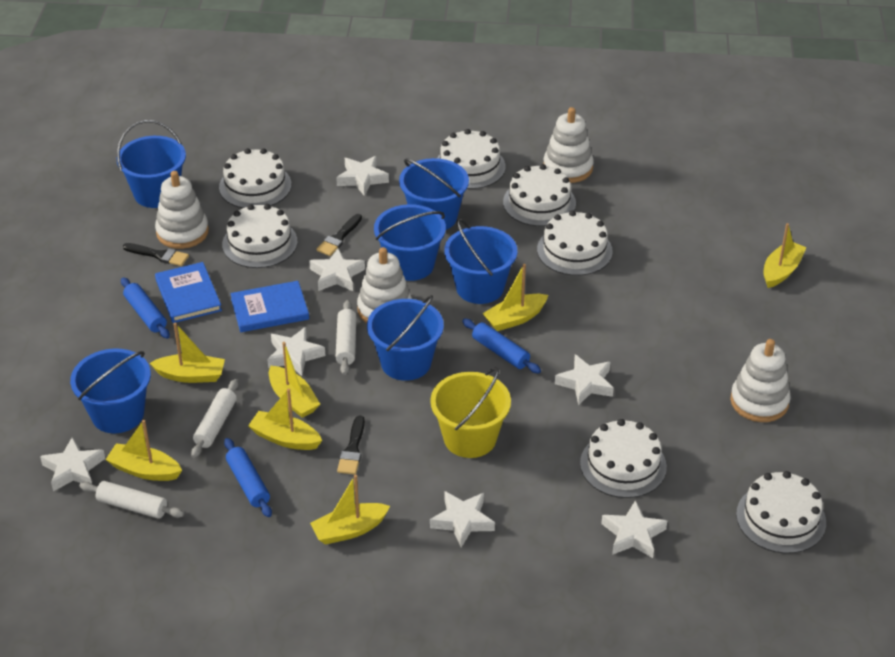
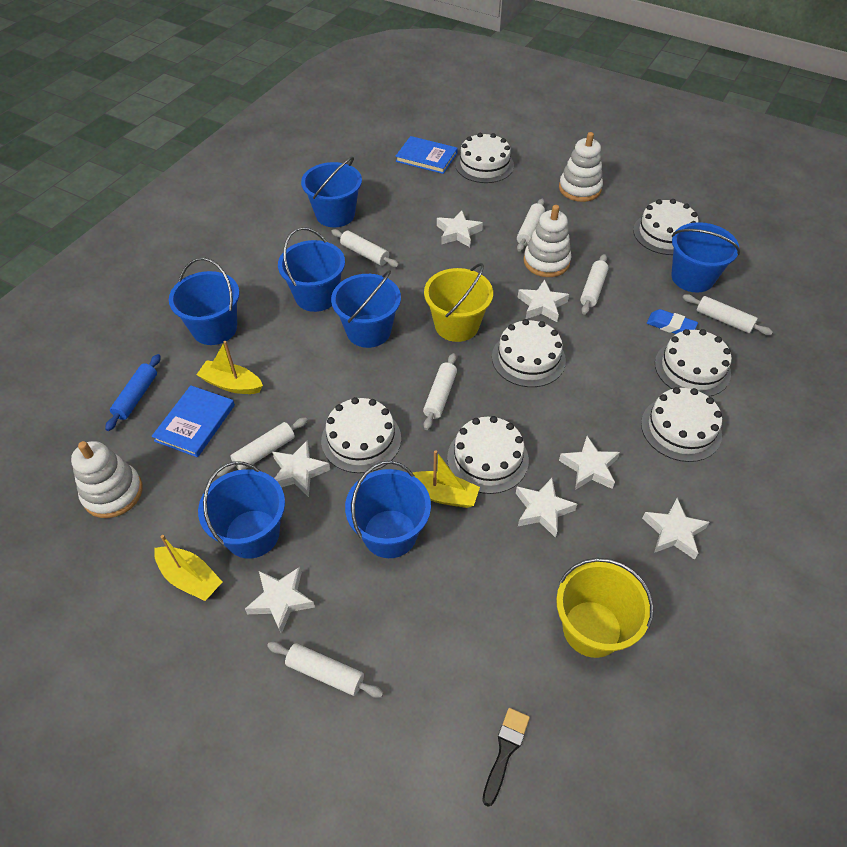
black brush: [123,243,189,266] [317,214,362,256] [337,416,365,475] = 3 -> [482,708,530,806] = 1
blue bucket: [70,348,151,433] [117,120,186,208] [367,295,444,381] [374,204,446,281] [399,158,469,230] [444,219,517,304] = 6 -> [169,258,240,345] [198,461,285,559] [278,227,345,312] [301,157,362,227] [331,270,401,348] [345,461,431,558] [671,222,740,293] = 7
blue eraser: none = 0 -> [647,309,698,334] = 1
blue rolling pin: [121,277,170,339] [224,438,272,517] [462,319,541,373] = 3 -> [105,354,161,431] = 1
white rolling pin: [79,481,184,519] [191,379,238,458] [335,300,357,375] = 3 -> [217,417,308,477] [267,642,384,698] [331,229,399,267] [423,353,457,430] [517,199,545,252] [580,254,609,315] [682,294,773,335] = 7
white stacking toy: [155,171,209,249] [357,247,412,323] [543,107,594,183] [730,339,791,422] = 4 -> [71,441,143,518] [524,205,571,277] [559,132,603,202] = 3
yellow boat: [105,420,182,481] [150,323,225,383] [248,388,322,450] [269,342,320,418] [310,475,390,545] [482,264,548,331] [763,223,807,288] = 7 -> [154,535,222,601] [196,341,263,394] [412,450,480,508] = 3
yellow bucket: [430,368,511,458] = 1 -> [424,263,493,342] [556,558,654,658] = 2

